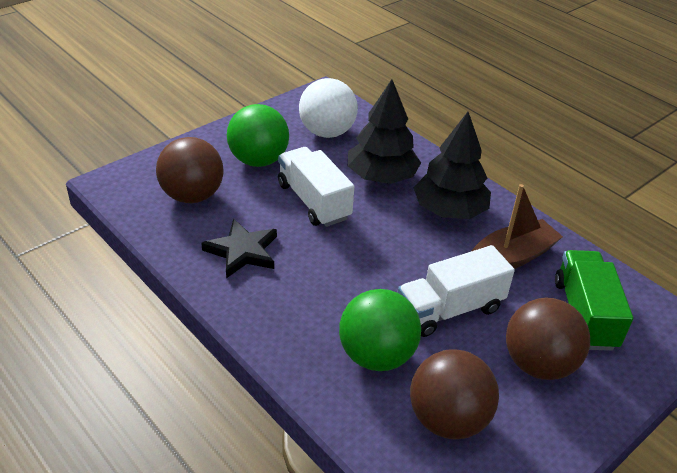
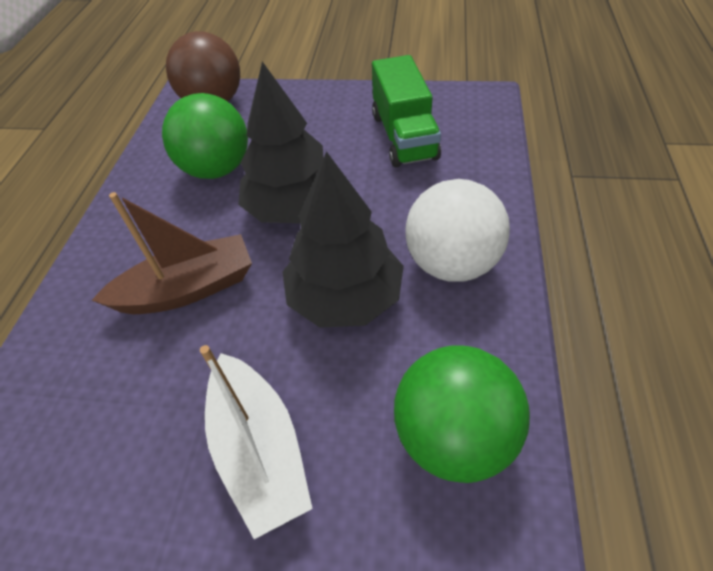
black star: [201,219,277,278] = 1 -> none = 0
brown ball: [156,137,224,203] [410,349,499,439] [506,298,590,380] = 3 -> [166,31,240,102] = 1
white boat: none = 0 -> [200,345,313,539] = 1
white truck: [278,147,354,227] [398,245,515,337] = 2 -> none = 0

